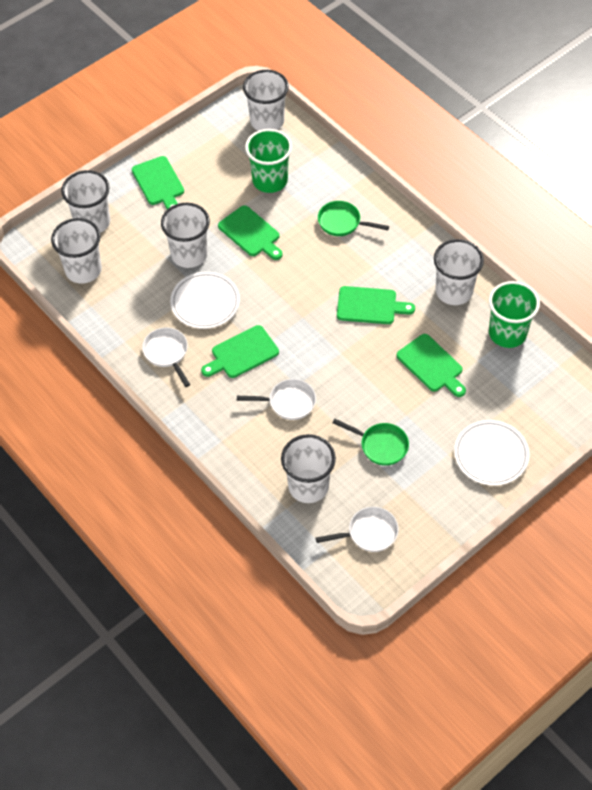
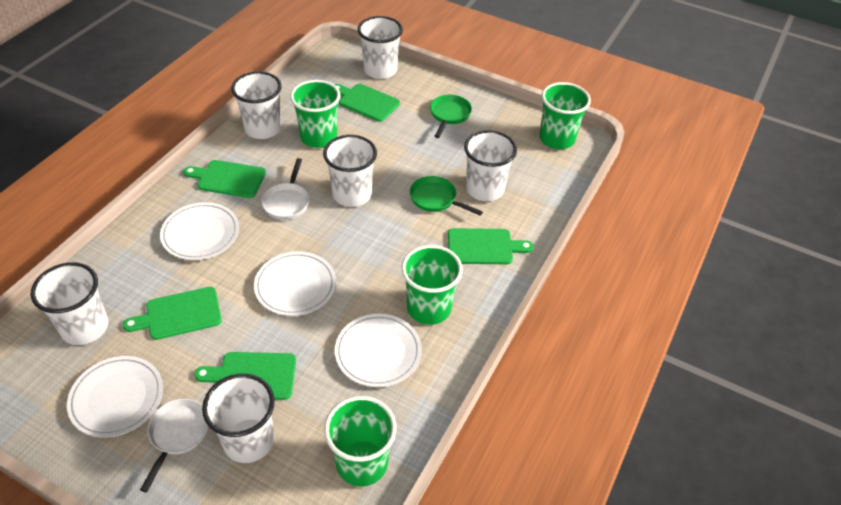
green cup: [245,129,292,193] [489,281,540,348] = 2 -> [290,80,340,148] [324,396,396,486] [401,245,463,325] [539,82,591,149] = 4
white pan: [142,328,190,387] [237,379,316,420] [316,507,398,552] = 3 -> [140,399,209,492] [261,158,309,220] = 2
white plate: [170,271,240,329] [454,420,529,486] = 2 -> [67,356,163,438] [160,202,239,260] [254,251,336,316] [335,314,422,387] = 4

